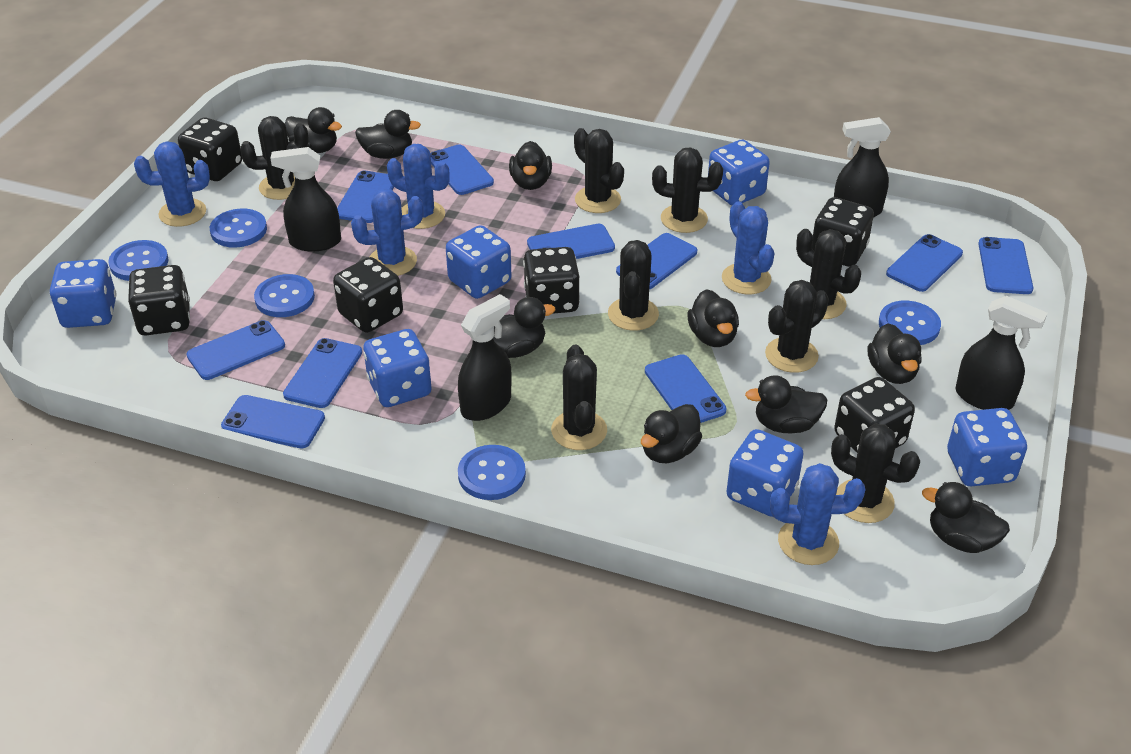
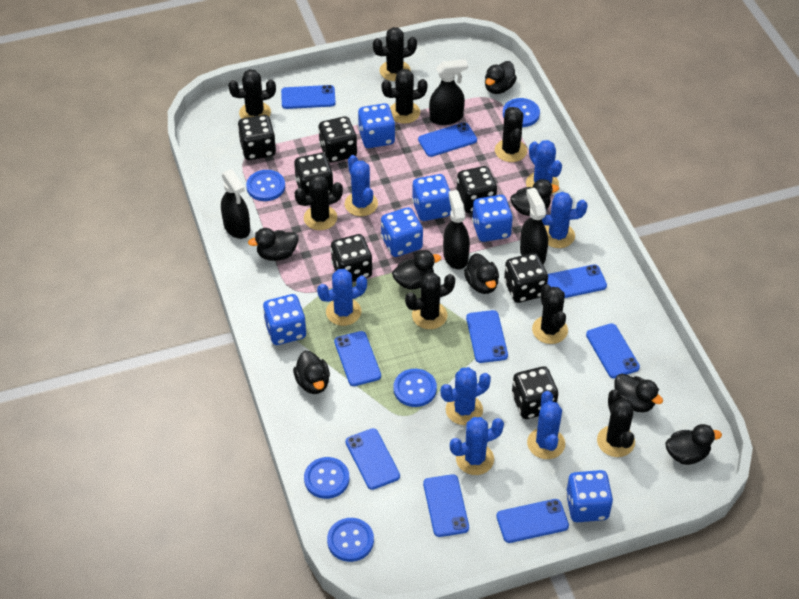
black dice: [128,265,190,335] [178,118,242,181] [333,257,403,333] [523,247,580,314] [812,197,874,267] [834,377,915,452] = 6 -> [238,115,276,160] [294,153,333,195] [318,116,357,163] [331,234,373,282] [457,166,497,213] [504,253,548,303] [512,366,558,419] = 7
black duck: [285,107,342,153] [355,110,421,159] [493,297,555,358] [509,141,552,190] [641,404,702,463] [688,289,739,347] [745,375,827,433] [868,323,921,384] [922,482,1010,553] = 9 -> [248,228,298,261] [293,351,330,394] [392,250,441,290] [464,253,499,294] [485,61,517,94] [510,179,559,216] [614,374,663,412] [665,424,722,465] = 8
blue cactus: [134,141,210,227] [351,189,424,276] [387,144,450,229] [722,201,775,294] [770,463,865,565] = 5 -> [317,269,367,326] [345,155,378,216] [441,367,491,425] [450,417,504,475] [526,140,562,194] [527,391,565,459] [542,192,587,248] = 7
blue phone: [187,320,285,380] [221,395,325,448] [283,338,362,408] [337,170,394,223] [430,145,494,195] [527,224,615,259] [616,233,697,289] [645,354,727,423] [886,234,963,292] [978,237,1033,294] = 10 -> [281,85,336,109] [334,331,381,386] [346,428,400,490] [418,122,477,157] [423,474,469,537] [466,310,508,363] [497,499,569,543] [547,264,607,298] [586,323,640,378] = 9

